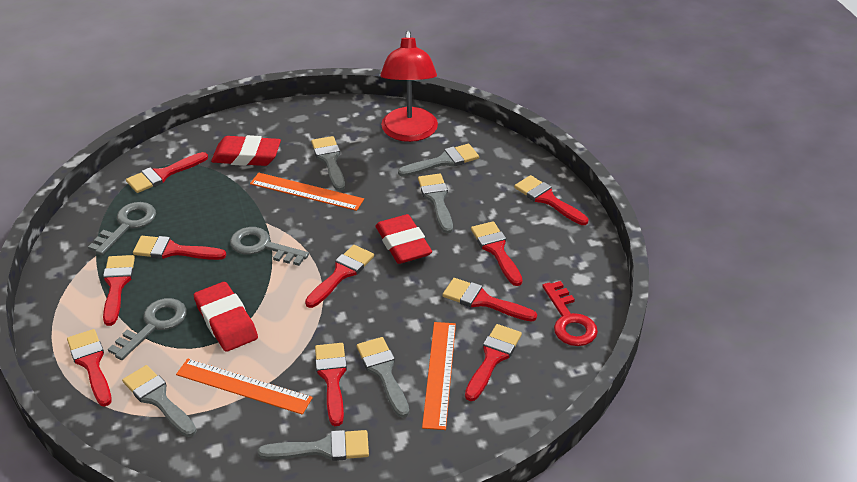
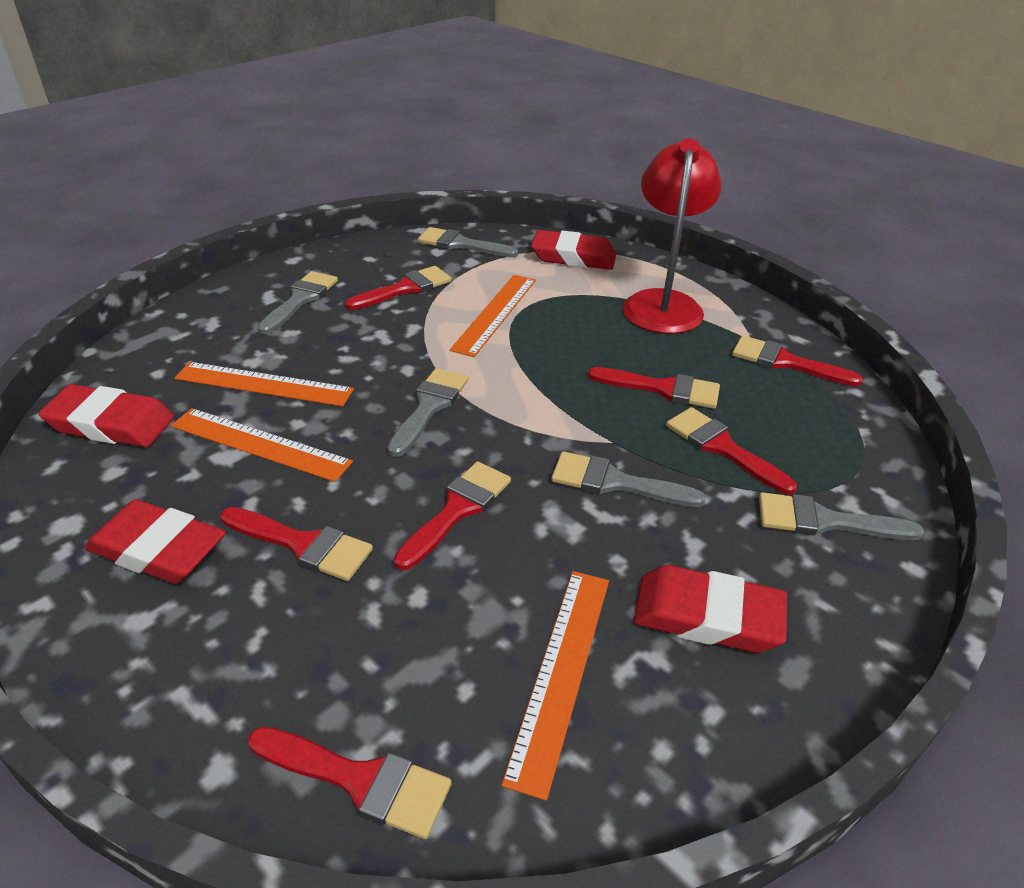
grey brush: [122,365,197,437] [258,430,369,461] [311,136,345,191] [357,337,409,418] [398,144,479,177] [418,174,453,233] = 6 -> [258,271,338,334] [387,368,469,457] [418,227,518,257] [551,451,706,507] [759,492,924,540] = 5
grey key: [88,202,156,255] [108,298,187,360] [230,227,309,266] = 3 -> none = 0
orange ruler: [176,359,313,415] [250,173,364,211] [422,322,456,430] = 3 -> [171,408,353,482] [175,362,354,407] [450,275,536,357] [501,571,609,801] = 4
red brush: [67,329,112,407] [103,255,135,326] [126,152,208,193] [133,236,226,260] [305,245,374,308] [315,343,347,426] [442,278,537,322] [465,324,522,401] [471,221,523,286] [514,175,589,225] = 10 -> [221,507,373,581] [248,726,452,839] [345,266,452,310] [394,461,511,570] [588,367,720,409] [666,407,797,495] [732,335,863,387] = 7
red eraser: [194,282,258,352] [211,135,281,166] [375,214,432,264] = 3 -> [39,384,174,447] [85,499,226,584] [531,230,617,270] [633,565,787,653] = 4
red key: [542,281,598,346] = 1 -> none = 0

